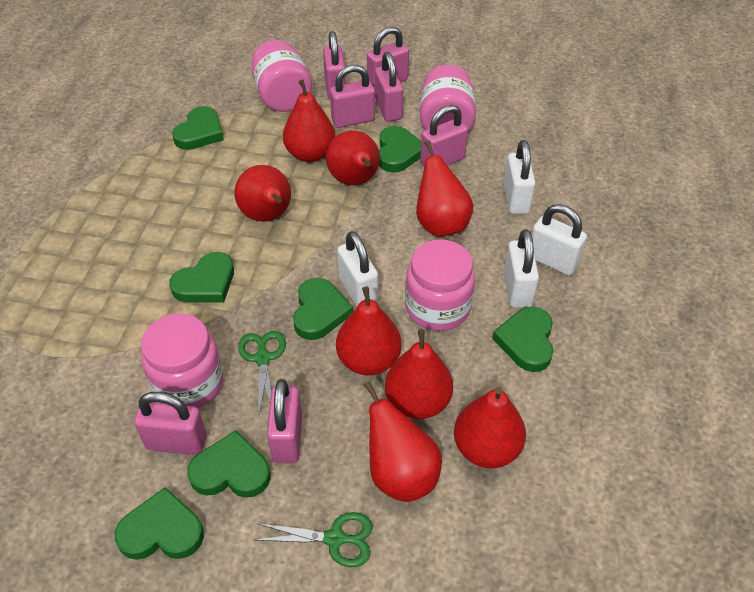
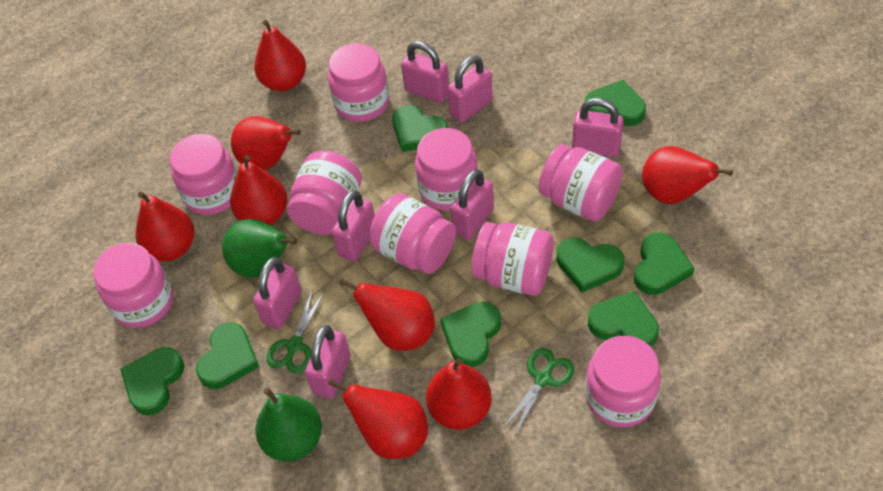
green heart: [115,487,204,560] [169,252,234,303] [172,106,224,150] [187,430,271,498] [293,278,353,340] [379,126,421,173] [492,307,553,372] = 7 -> [120,347,184,415] [196,322,259,389] [392,105,448,152] [440,302,501,367] [557,238,624,293] [585,80,646,126] [588,291,659,347] [634,232,695,295] = 8
green pear: none = 0 -> [222,219,297,278] [255,388,322,462] = 2
pink jar: [141,313,223,408] [251,40,312,112] [405,240,475,331] [420,65,476,131] = 4 -> [93,243,173,328] [170,134,238,215] [287,151,362,235] [328,43,389,122] [369,194,456,274] [415,128,478,211] [471,222,554,296] [539,144,623,221] [585,336,661,427] = 9
white padlock: [337,231,378,307] [503,140,535,214] [504,229,539,308] [532,204,587,276] = 4 -> none = 0

